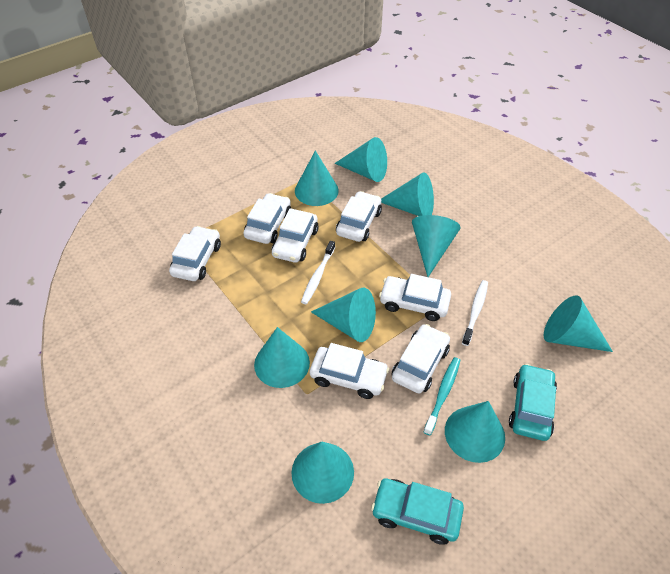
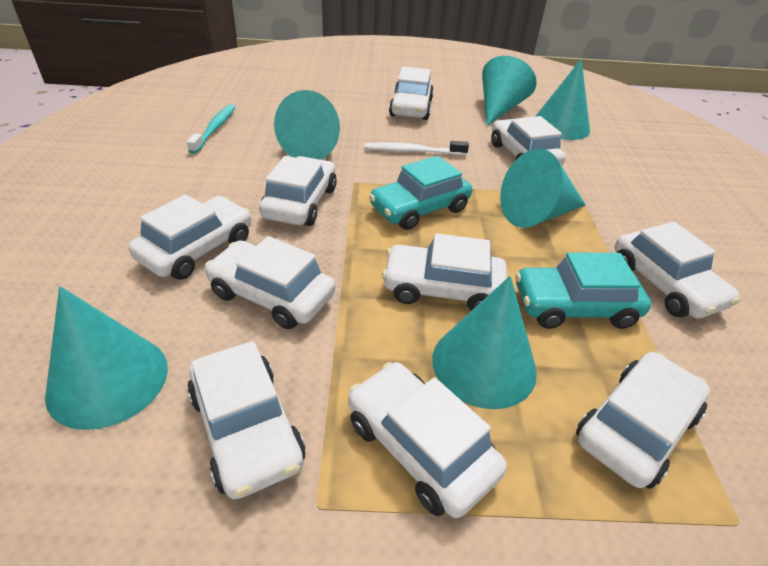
turquoise cone: [254,327,310,388] [292,442,354,504] [295,150,339,206] [311,288,376,342] [335,137,387,182] [381,172,434,216] [412,215,461,277] [445,401,505,463] [543,295,613,352] = 9 -> [45,286,168,430] [274,90,340,160] [432,276,537,409] [482,56,537,126] [500,149,586,228] [535,59,590,140] = 6
white car: [169,226,221,281] [243,193,291,244] [272,208,318,263] [310,343,389,399] [336,191,382,242] [379,274,451,321] [392,324,450,393] = 7 -> [128,194,251,280] [187,341,305,500] [205,236,335,329] [259,156,337,226] [348,362,507,518] [382,233,507,311] [389,67,434,120] [491,116,566,166] [576,352,710,489] [615,222,740,319] = 10
white toothbrush: [301,241,335,304] [462,280,488,346] = 2 -> [364,141,469,155] = 1

